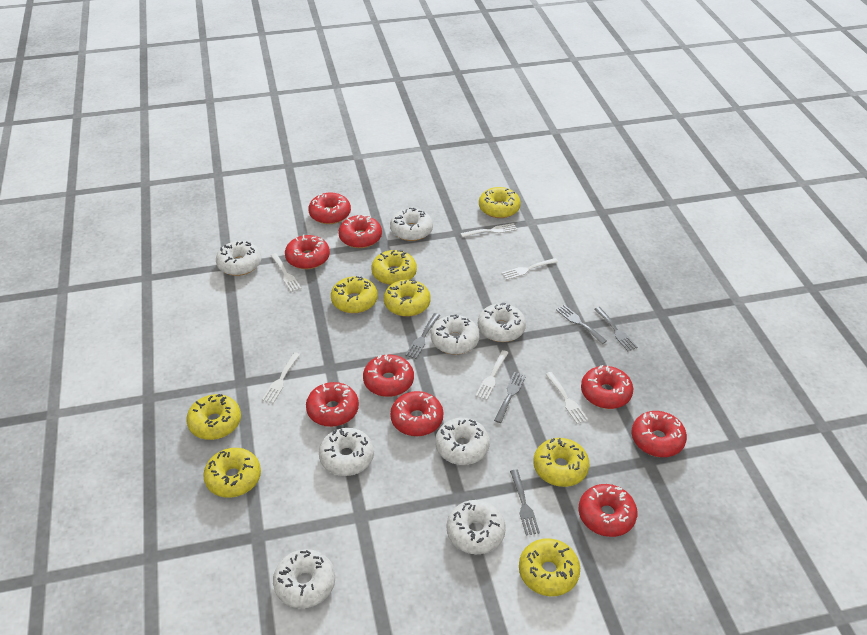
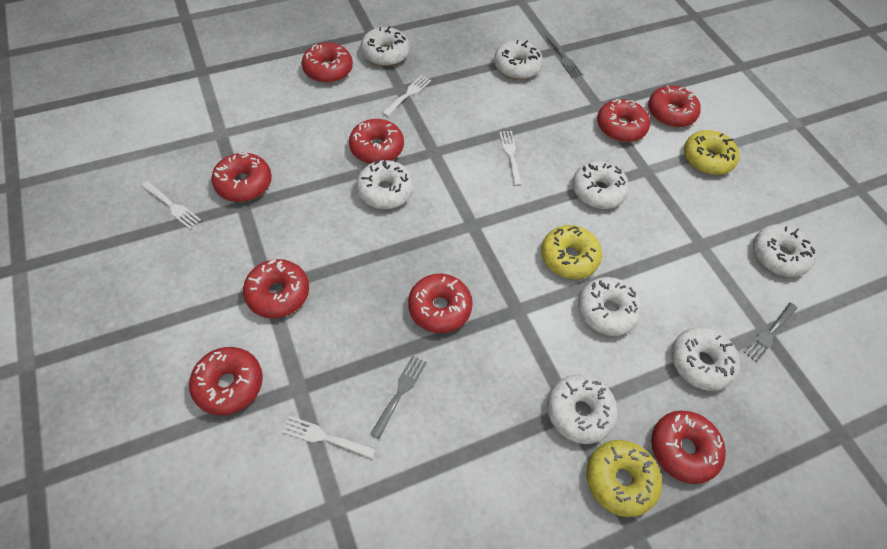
grey fork: [405,313,440,359] [494,372,526,423] [510,469,540,536] [556,305,607,344] [594,307,638,351] = 5 -> [370,355,427,439] [545,34,582,77] [743,303,798,362] = 3
white fork: [262,352,300,403] [270,253,301,292] [461,223,517,237] [475,350,508,400] [502,258,558,280] [545,372,588,424] = 6 -> [141,181,201,229] [282,416,376,459] [382,75,431,116] [499,131,522,186] = 4
yellow donut: [186,394,241,440] [203,448,261,498] [331,276,378,313] [372,250,417,285] [384,279,431,317] [479,187,521,218] [519,538,580,596] [533,438,589,487] = 8 -> [541,225,602,279] [587,440,662,517] [684,130,739,175] = 3

